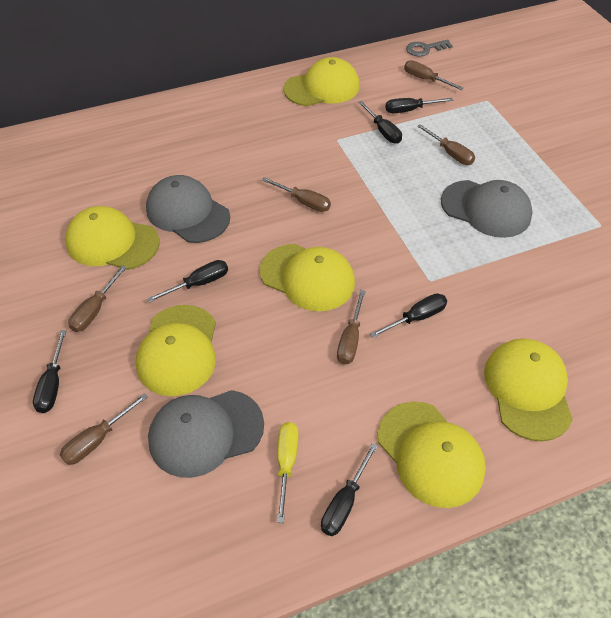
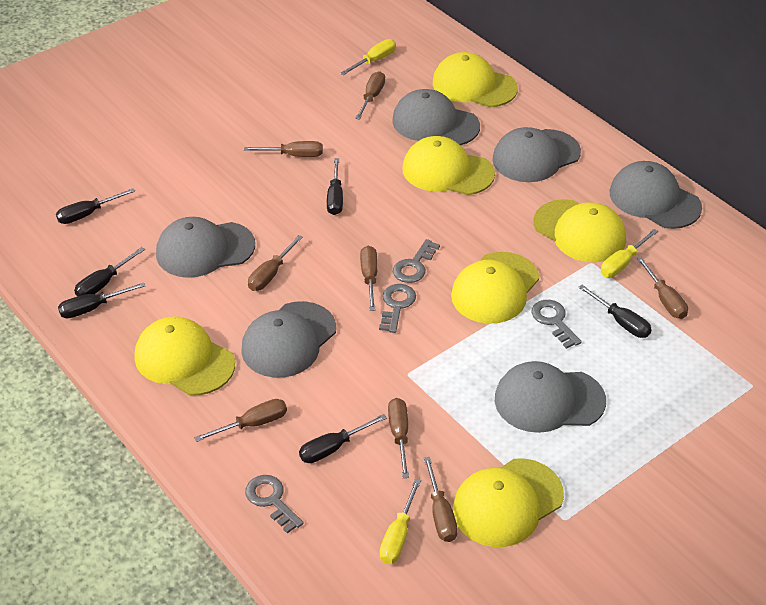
brown screwdriver: [60,393,148,465] [68,265,127,332] [262,177,331,212] [337,290,366,364] [404,60,464,90] [417,124,475,165] = 6 -> [194,399,287,442] [244,141,323,157] [248,235,303,291] [355,71,385,120] [360,246,378,311] [388,398,409,478] [424,457,458,542] [637,257,688,319] = 8
grey cap: [146,175,230,243] [148,390,264,478] [441,180,532,238] = 3 -> [156,217,255,278] [241,301,336,378] [392,89,480,145] [492,127,581,182] [495,361,606,433] [610,161,702,229] = 6
grey key: [406,39,453,56] = 1 -> [245,475,304,534] [379,284,416,333] [393,239,440,283] [531,300,582,349] = 4
yellow screwdriver: [277,422,299,523] = 1 -> [340,39,396,75] [379,479,421,564] [601,229,658,277] = 3

